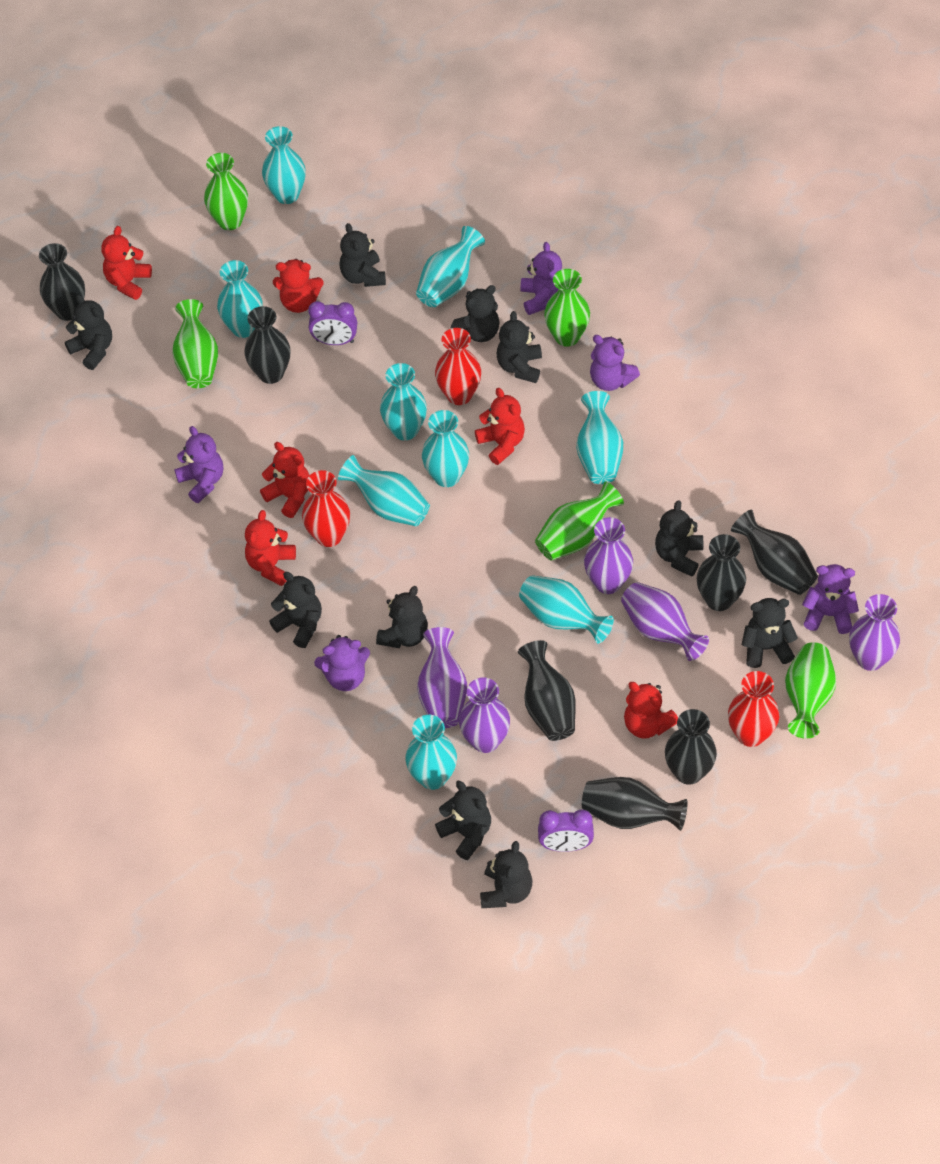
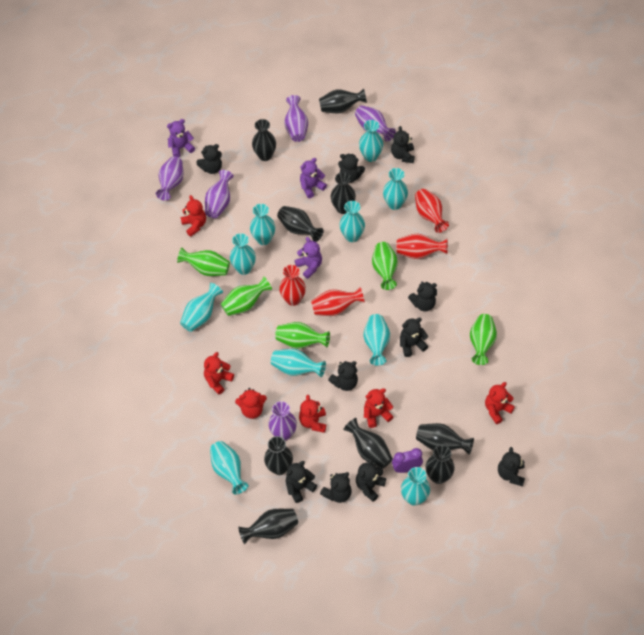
black vase: [39,243,85,321] [244,306,290,384] [518,640,576,741] [582,777,688,831] [665,709,717,785] [697,534,746,611] [731,510,818,595] = 7 -> [238,509,298,544] [252,119,276,161] [264,436,293,475] [277,206,323,242] [319,89,367,113] [331,172,356,214] [343,418,393,469] [416,423,474,455] [426,445,455,484] = 9
purple clock: [308,301,357,345] [538,809,594,852] = 2 -> [392,448,423,473] = 1
purple teddy bear: [174,426,223,503] [314,635,370,691] [520,242,562,315] [590,335,640,391] [802,564,859,634] = 5 -> [167,119,195,157] [295,237,322,279] [300,158,327,198] = 3
red vase: [302,470,350,547] [435,328,481,405] [728,671,779,747] = 3 -> [279,265,306,306] [311,287,365,316] [396,234,448,259] [415,189,449,233] = 4
turquoise vase: [217,260,263,338] [262,126,306,204] [338,455,430,526] [380,363,427,441] [405,715,457,790] [416,226,485,307] [422,410,469,487] [519,575,614,643] [576,391,623,484] = 9 -> [180,283,223,332] [210,441,249,495] [230,233,256,275] [250,204,275,245] [271,349,326,377] [339,201,365,242] [359,120,383,162] [363,314,390,366] [383,168,408,210] [401,467,430,506] = 10

